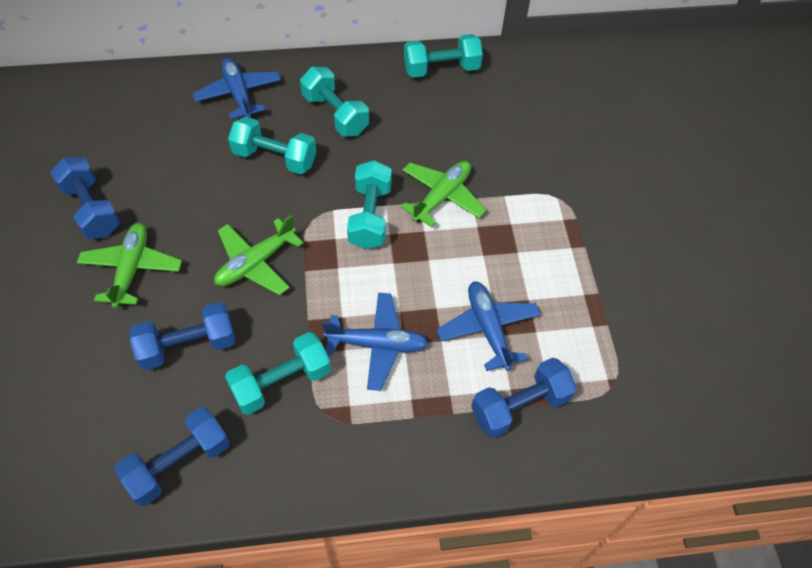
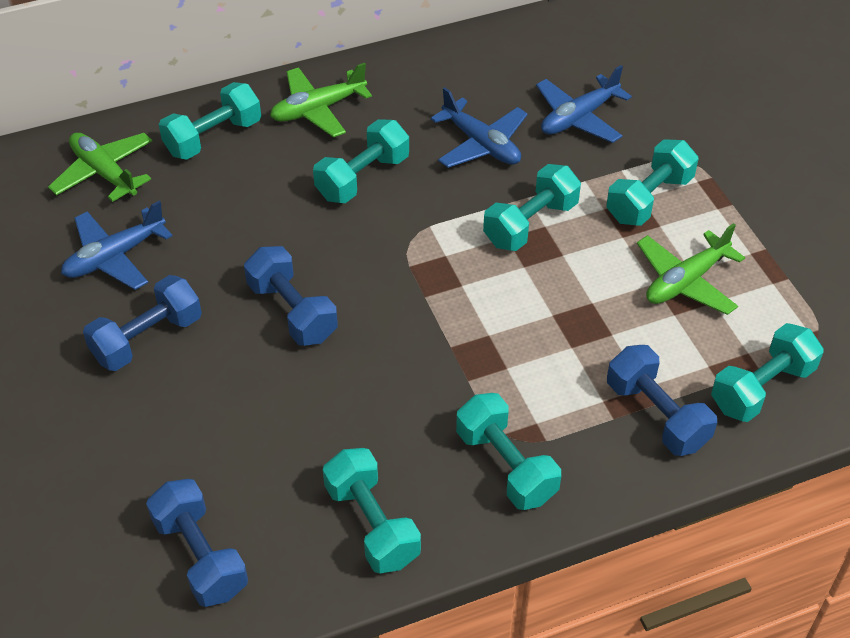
turquoise dumbbell: [225,332,331,415] [228,116,317,174] [300,67,369,137] [347,160,392,249] [404,34,483,78] = 5 -> [159,82,261,160] [313,119,409,203] [323,448,421,573] [456,393,561,510] [483,164,581,251] [606,139,698,226] [711,323,824,422] = 7

